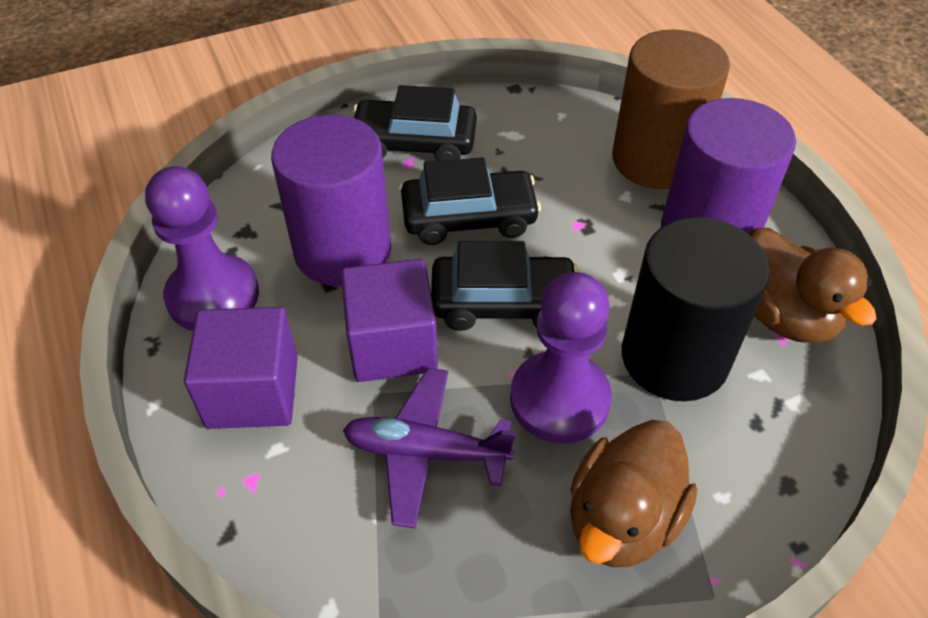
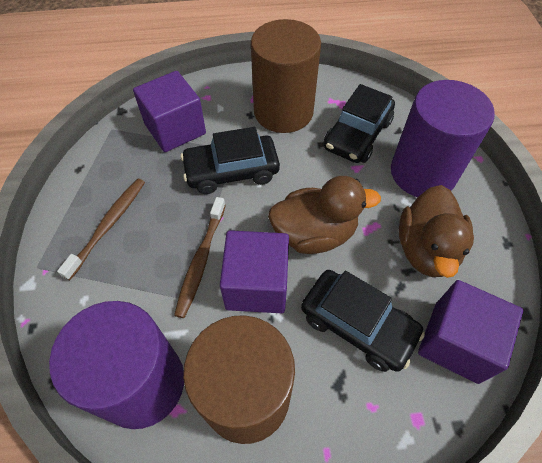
black cylinder: [622,217,770,401] = 1 -> none = 0
brown cylinder: [612,29,730,189] = 1 -> [183,315,295,444] [251,19,321,133] = 2
brown toothbrush: none = 0 -> [57,179,145,280] [174,197,226,318] = 2
purple cube: [184,307,298,429] [341,259,438,382] = 2 -> [133,71,206,152] [220,230,289,313] [418,280,523,384] = 3
purple pawn: [145,166,259,331] [510,272,612,443] = 2 -> none = 0
purple plane: [343,368,516,528] = 1 -> none = 0

